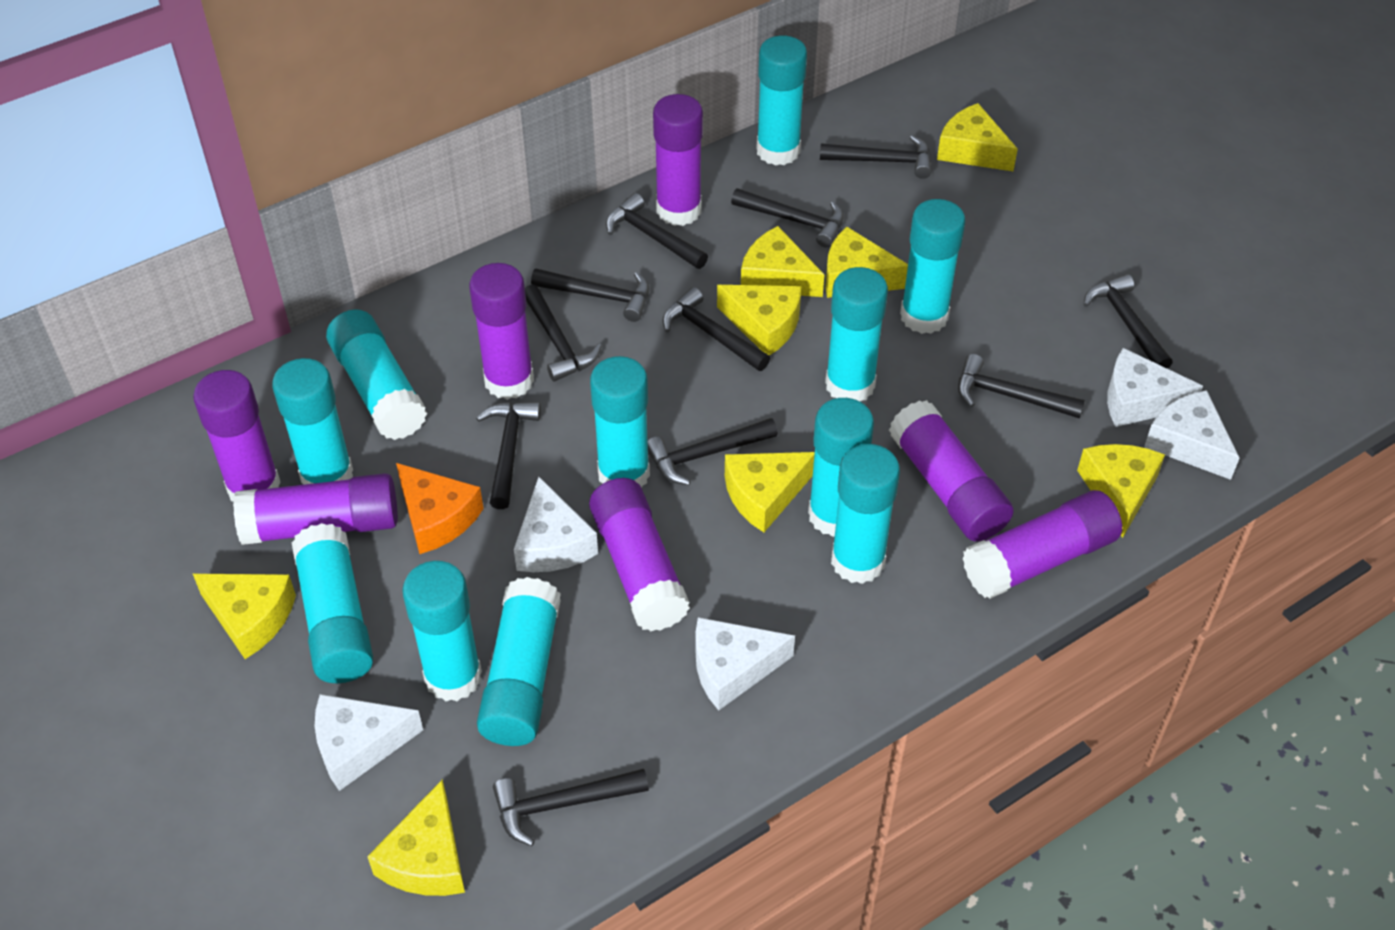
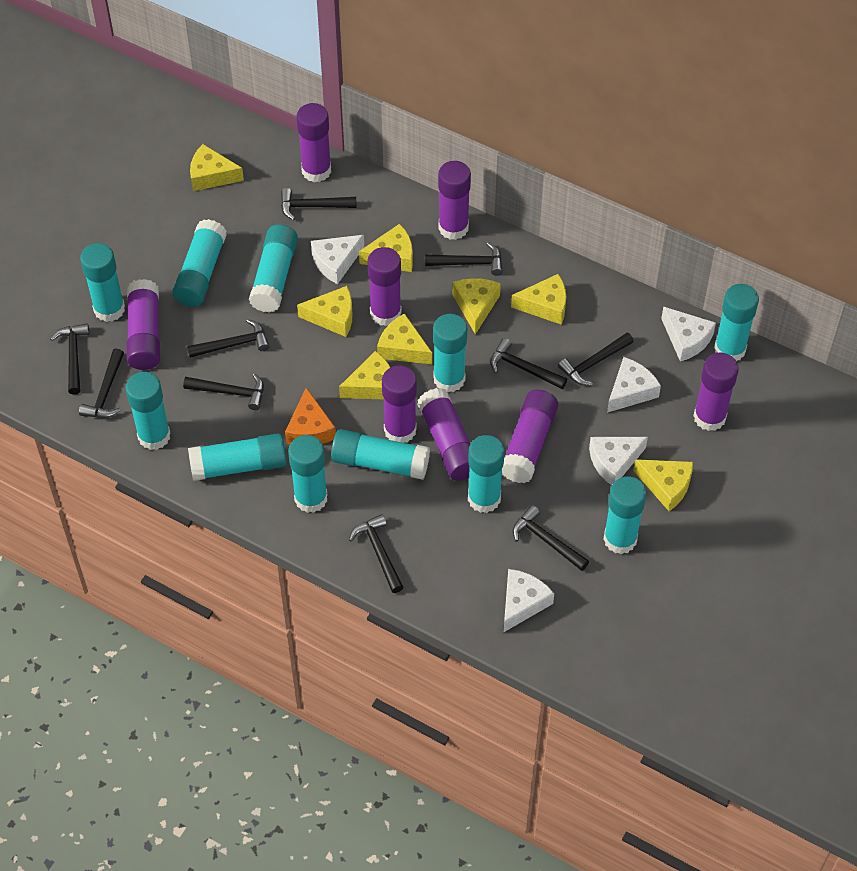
black hammer: [476,402,541,509] [493,769,649,846] [525,284,601,382] [531,268,649,322] [606,193,708,269] [648,418,778,485] [662,287,770,371] [731,188,844,248] [820,135,932,179] [958,354,1085,419] [1083,274,1173,369] = 11 -> [50,323,90,395] [79,349,124,418] [183,373,264,410] [187,319,270,358] [281,188,356,221] [349,514,404,593] [425,242,503,276] [490,338,567,389] [513,505,589,571] [558,333,634,386] = 10
purple glue stick: [193,370,281,502] [233,473,398,545] [469,263,534,400] [589,478,690,631] [653,94,703,226] [889,400,1014,541] [963,490,1122,599] = 7 -> [127,279,160,370] [296,103,331,182] [367,247,402,326] [382,365,417,443] [417,388,471,481] [438,161,471,240] [502,390,558,483] [693,353,739,431] = 8

